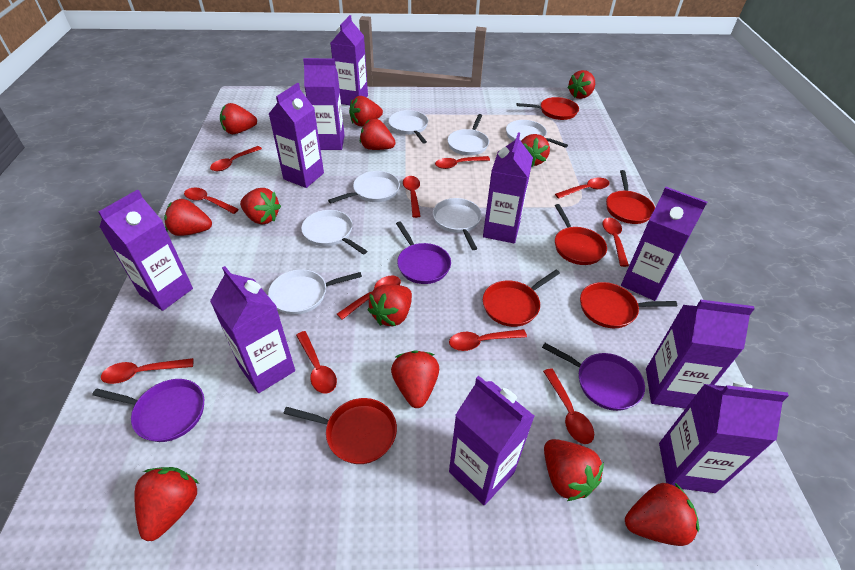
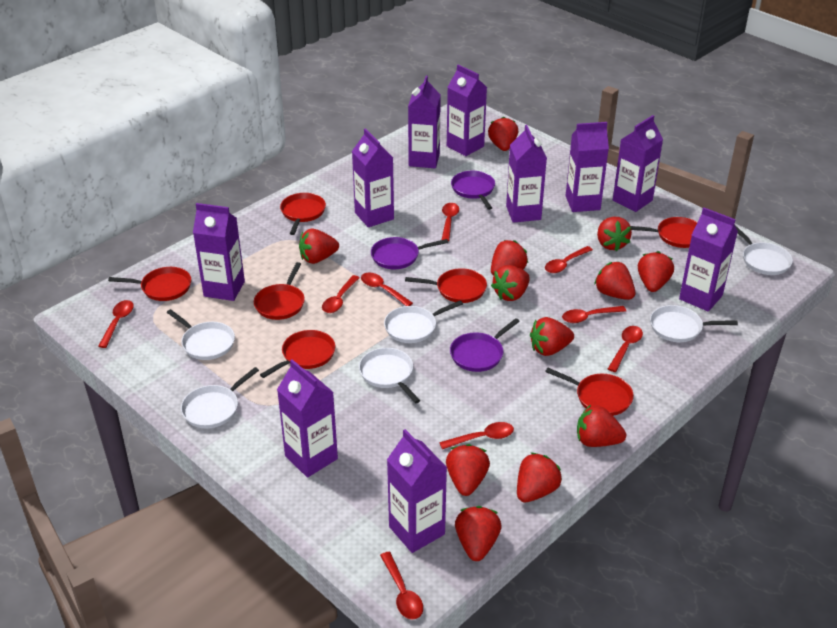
red pan: [283,398,397,464] [483,270,560,327] [517,97,579,120] [555,204,607,265] [580,282,677,328] [606,170,655,224] = 6 -> [108,267,191,301] [254,262,305,320] [260,330,335,378] [280,193,326,235] [405,268,487,303] [545,368,634,416] [631,217,697,248] = 7
red spoon: [101,358,194,384] [184,188,239,214] [210,146,262,171] [296,331,337,394] [337,276,401,320] [403,176,421,218] [435,156,490,169] [449,329,527,351] [543,368,594,444] [555,178,610,199] [602,218,629,267] = 11 -> [98,300,134,348] [322,275,360,313] [361,273,413,306] [380,552,423,620] [439,422,514,449] [442,203,459,241] [545,246,593,273] [562,306,626,323] [608,326,643,372] = 9
white pan: [268,269,362,315] [301,210,367,255] [328,171,400,203] [388,110,428,144] [433,198,482,250] [447,114,489,156] [506,120,568,148] = 7 -> [167,309,235,360] [181,367,259,428] [359,348,420,403] [384,300,463,343] [650,305,738,342] [735,225,793,275] = 6

